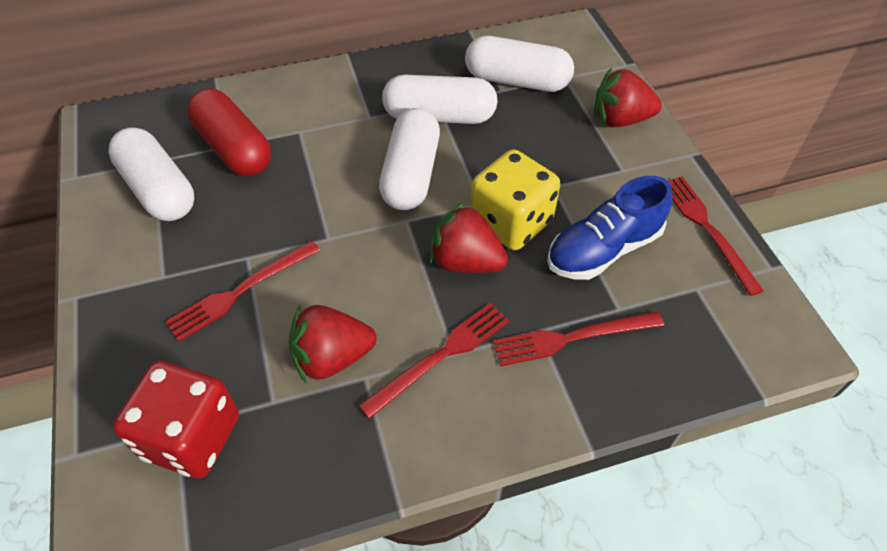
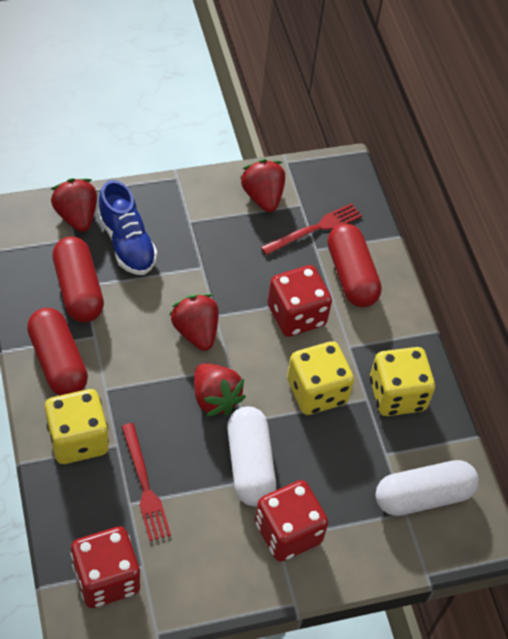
red capsule: [187,89,271,176] = 1 -> [27,308,88,396] [53,236,104,323] [328,224,382,307] = 3
red dice: [113,361,239,478] = 1 -> [71,527,141,608] [255,480,328,562] [268,265,332,337] = 3
red fork: [165,240,320,342] [358,303,509,419] [493,311,664,366] [667,176,764,296] = 4 -> [121,423,171,541] [261,203,362,255] = 2
red strawberry: [288,304,377,383] [429,202,508,273] [594,67,662,127] = 3 -> [51,178,97,232] [170,294,219,351] [194,363,246,417] [240,159,285,212] = 4
white capsule: [108,127,194,221] [379,108,440,210] [382,75,498,124] [465,36,574,92] = 4 -> [227,406,276,506] [376,460,479,516] = 2
yellow dice: [471,149,560,250] = 1 -> [45,389,109,464] [287,341,354,415] [370,347,435,416] = 3

